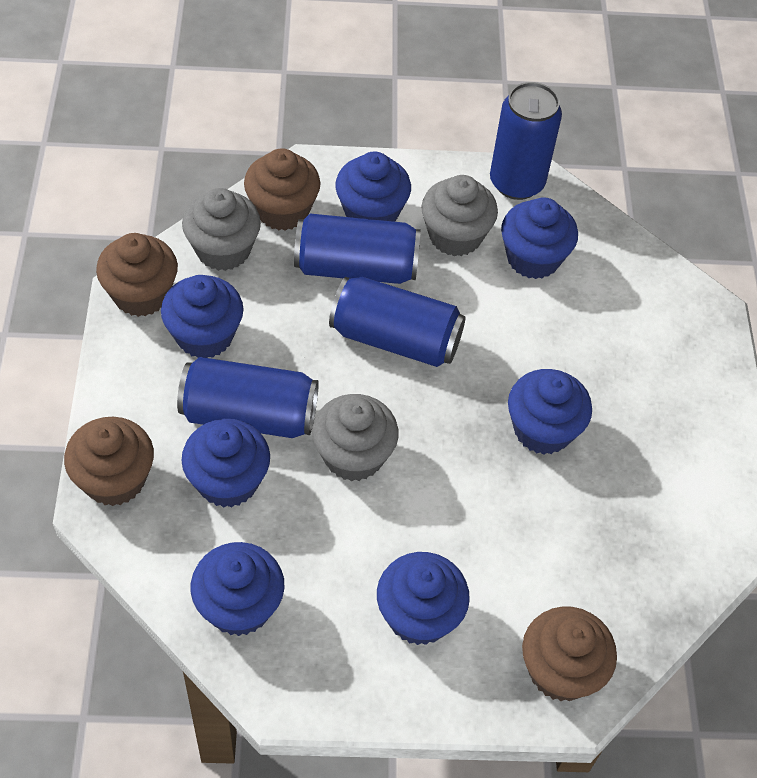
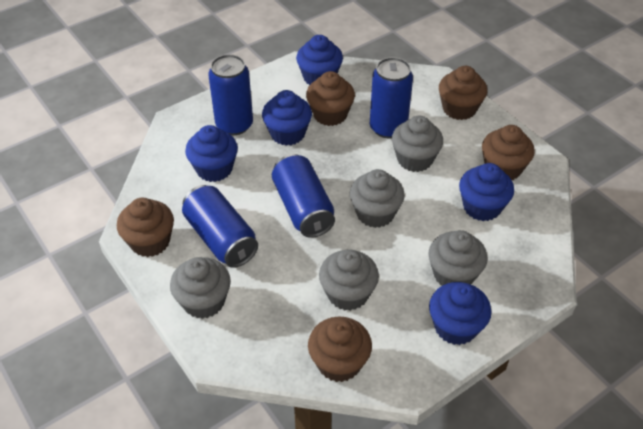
blue cupcake: [161,275,244,358] [181,419,270,508] [191,542,284,636] [335,151,411,222] [377,552,470,645] [501,197,578,279] [508,369,592,455] = 7 -> [185,125,238,182] [262,90,312,146] [296,35,343,85] [429,282,491,345] [459,163,514,221] = 5
brown cupcake: [64,417,154,506] [96,233,178,317] [244,148,321,231] [522,606,617,701] = 4 -> [117,198,174,257] [306,71,355,126] [308,317,372,382] [439,66,487,120] [482,125,535,180] = 5
grey cupcake: [182,188,261,271] [312,394,399,482] [421,175,498,257] = 3 -> [170,257,231,319] [319,249,379,311] [350,169,405,228] [392,116,443,172] [428,230,488,285] = 5

